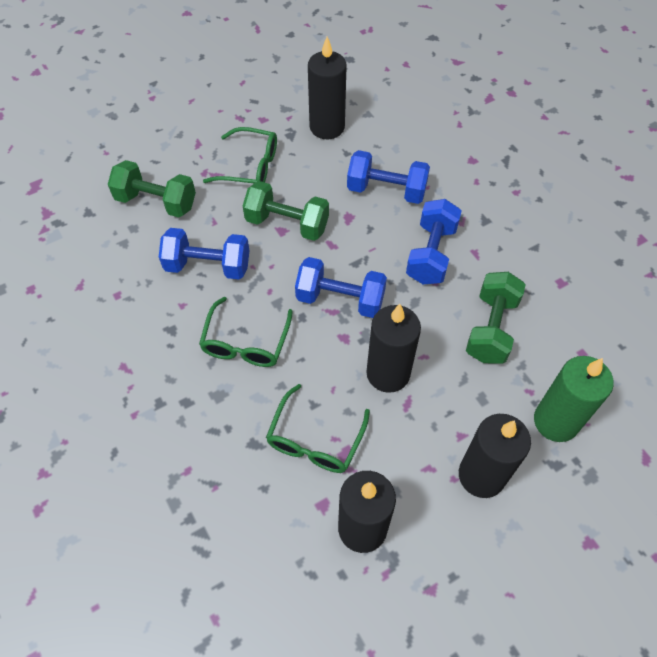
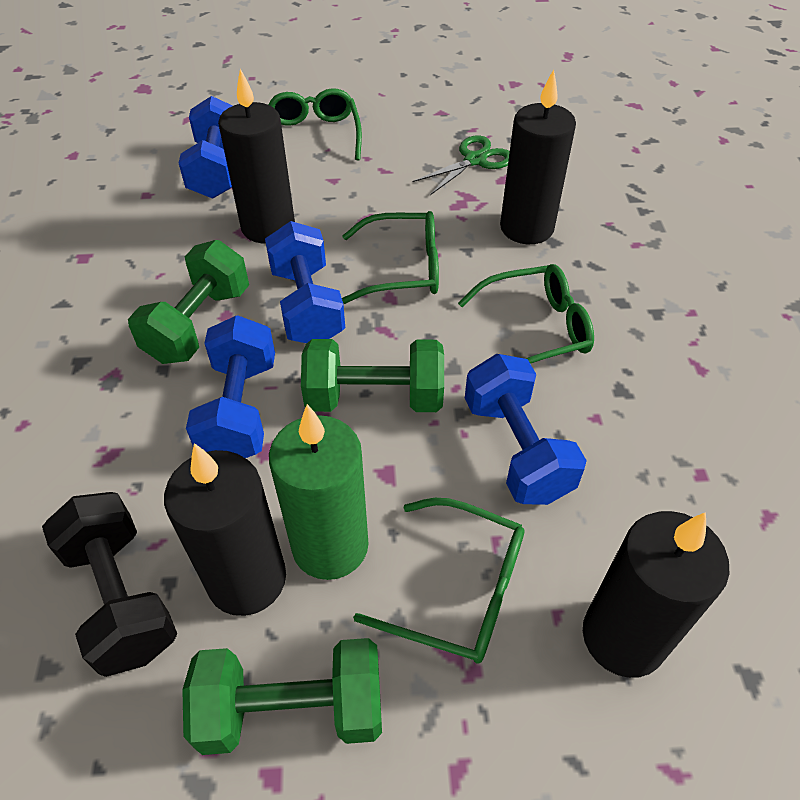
black dumbbell: none = 0 -> [42,492,177,677] = 1
green glasses: [199,297,293,367] [203,127,277,183] [266,384,370,473] = 3 -> [268,88,362,160] [342,211,439,304] [353,498,525,664] [458,264,594,364] = 4
green scissors: none = 0 -> [413,135,510,195] = 1

